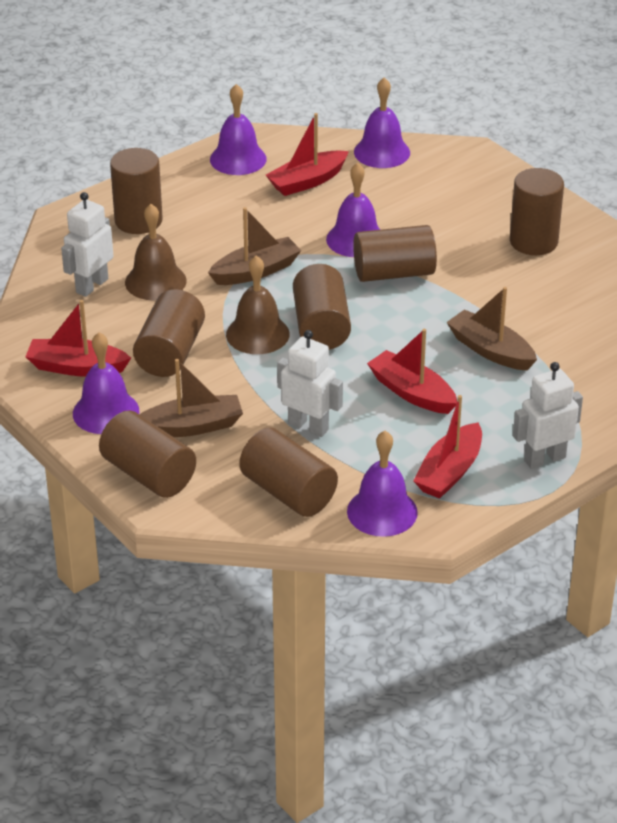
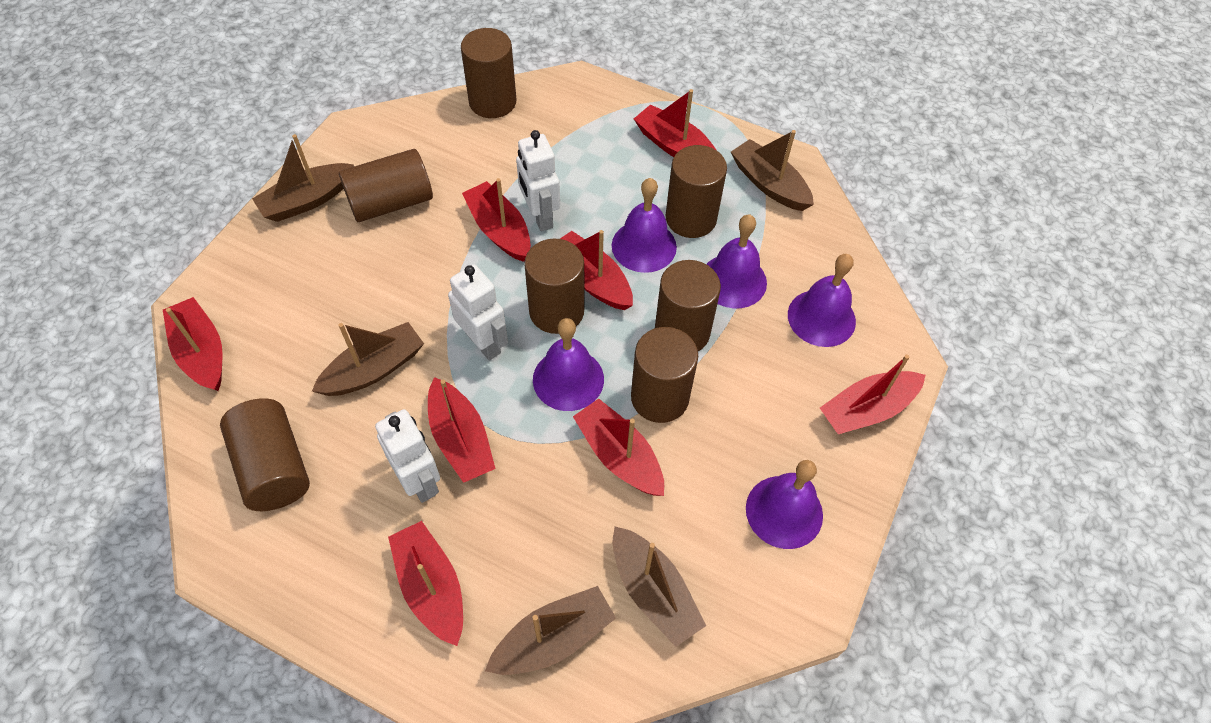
brown bell: [125,204,187,300] [226,256,290,354] = 2 -> none = 0
brown boat: [140,359,243,437] [208,207,302,285] [446,287,537,371] = 3 -> [252,134,354,222] [312,322,424,396] [485,586,616,675] [612,527,706,647] [731,130,814,211] = 5
red boat: [25,300,131,377] [266,113,349,196] [367,329,457,414] [413,395,482,499] = 4 -> [163,297,223,391] [388,521,463,646] [428,377,496,483] [462,178,531,262] [560,230,633,310] [573,399,664,496] [634,89,716,157] [820,355,925,434] = 8

